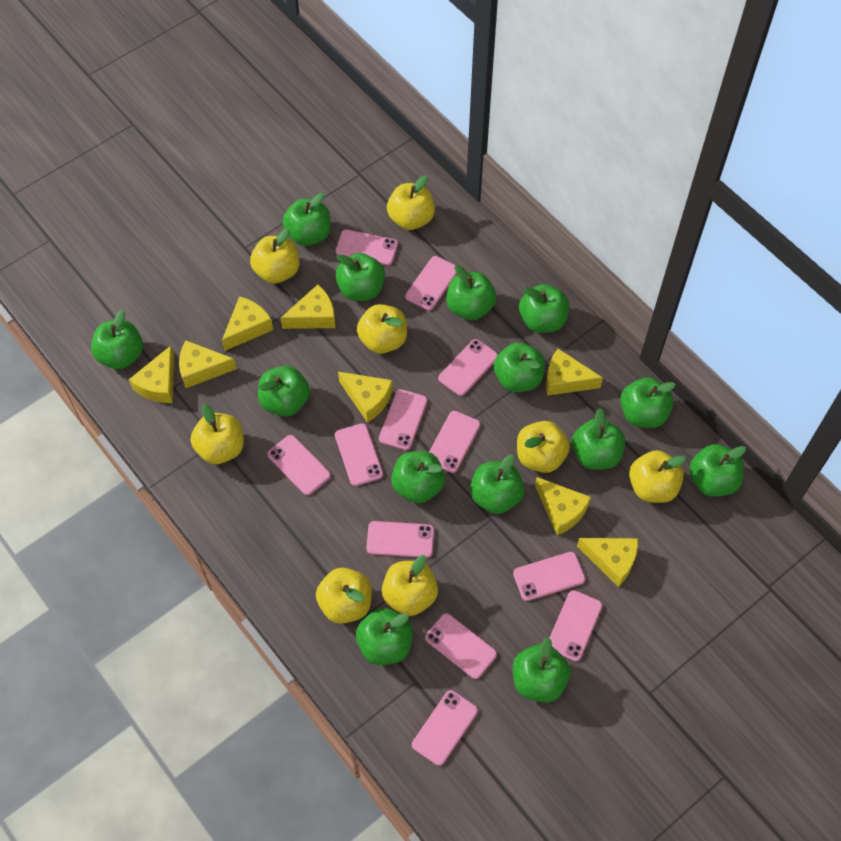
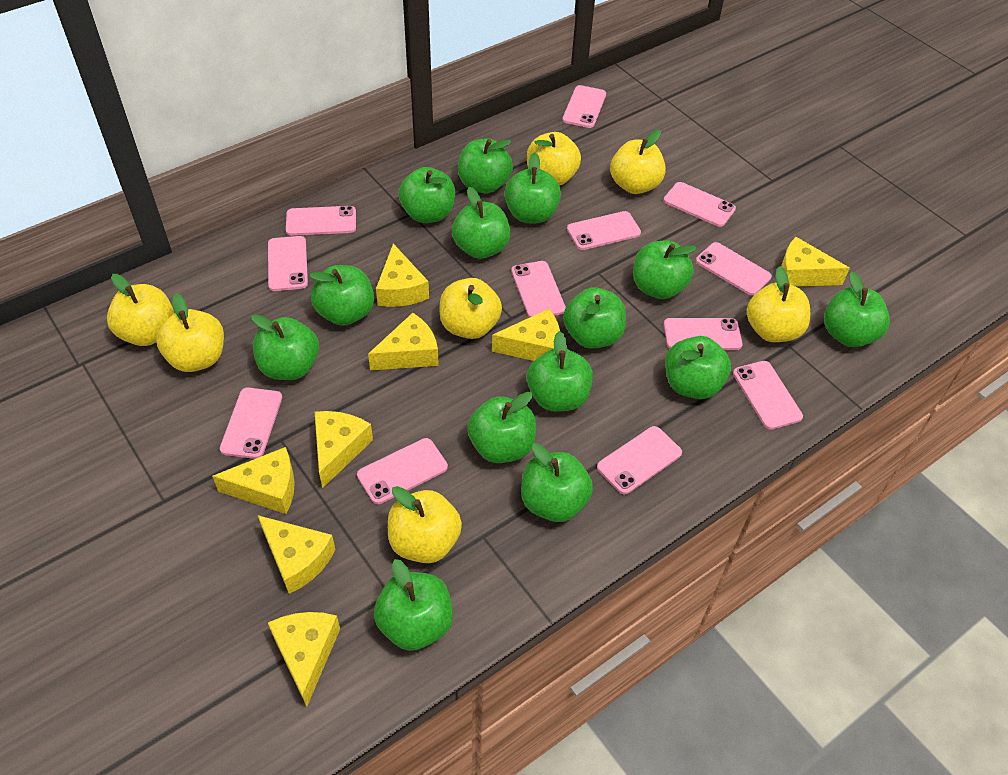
yellow apple: [191,404,244,464] [250,228,299,284] [316,568,372,624] [357,304,407,354] [382,555,438,616] [387,175,435,230] [517,421,570,473] [629,450,686,503] = 8 -> [107,274,174,346] [156,293,224,372] [388,486,462,563] [440,278,502,339] [527,132,581,186] [610,130,666,194] [747,266,810,342] = 7

